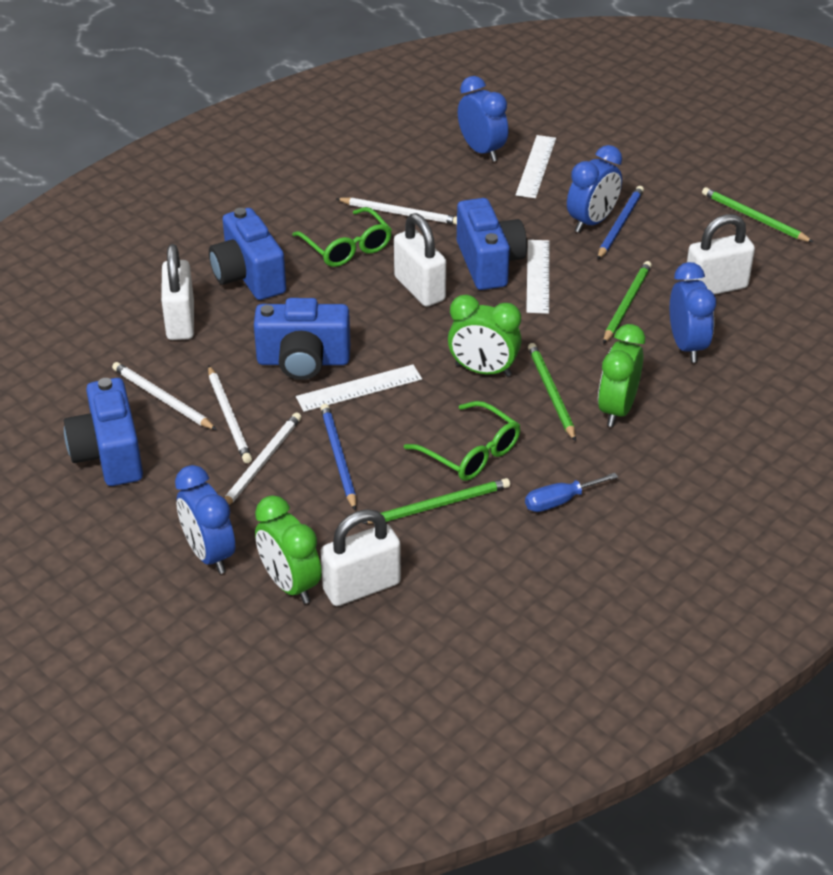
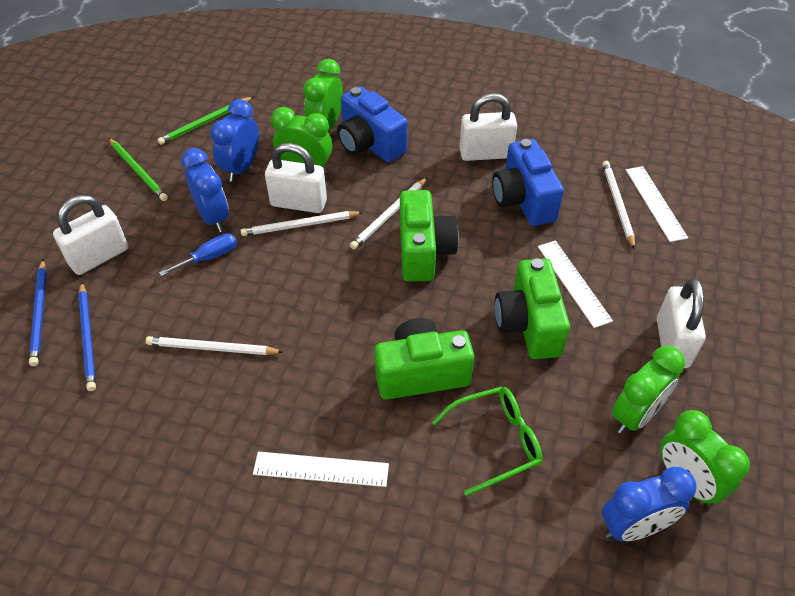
blue camera: [64,378,143,486] [209,208,286,300] [254,298,350,380] [457,198,527,290] = 4 -> [337,86,407,162] [492,139,564,226] = 2
blue clock: [175,465,235,574] [458,76,508,162] [567,145,622,233] [670,262,716,363] = 4 -> [181,148,229,232] [210,99,259,182] [602,467,697,541] = 3
green camera: none = 0 -> [374,318,474,400] [400,190,459,282] [495,258,570,359] = 3
green clock: [255,495,322,604] [448,295,521,377] [598,324,645,427] = 3 -> [271,107,332,174] [303,59,343,130] [612,346,685,434] [660,410,750,506] = 4
green glasses: [292,207,392,267] [404,401,520,481] = 2 -> [432,386,543,496] = 1
green pencil: [362,478,510,524] [528,343,576,441] [603,261,652,344] [702,187,813,242] = 4 -> [109,138,168,201] [157,97,253,145] = 2

